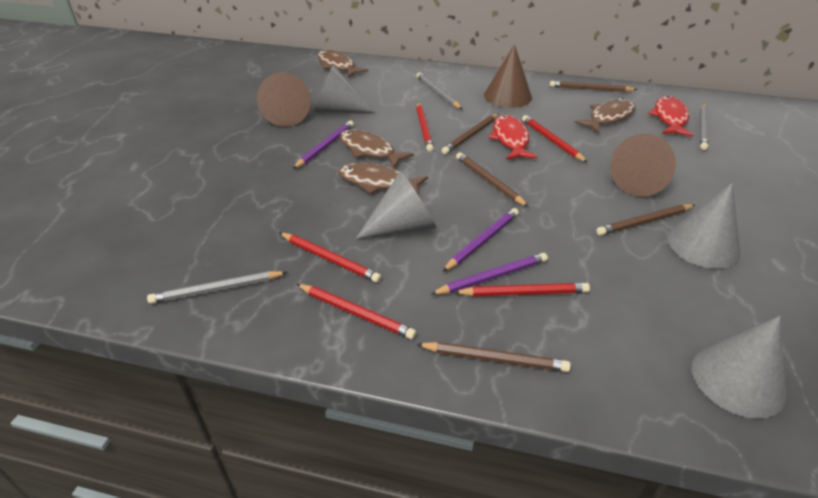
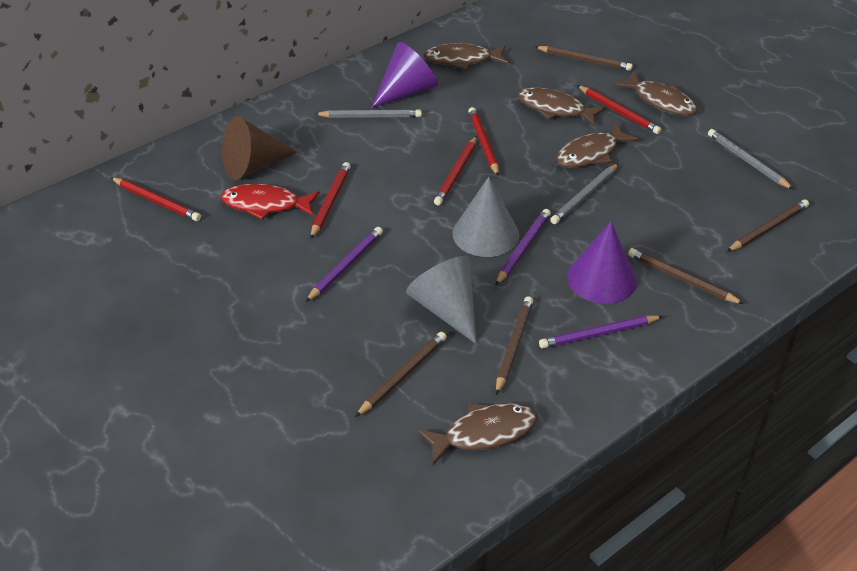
brown cone: [257,72,311,127] [484,44,532,108] [610,133,676,197] = 3 -> [222,116,297,180] = 1
brown fish: [317,50,368,78] [338,163,428,194] [340,129,414,168] [574,98,635,133] = 4 -> [418,403,537,465] [424,43,508,70] [518,87,606,126] [556,123,639,168] [614,71,698,116] = 5
grey cone: [314,64,375,113] [356,171,437,239] [667,183,741,269] [692,316,787,419] = 4 -> [406,256,477,344] [453,177,519,257] = 2
purple cone: none = 0 -> [372,42,438,108] [567,221,637,304] = 2
red fish: [489,115,537,160] [648,96,694,137] = 2 -> [221,184,320,220] = 1

